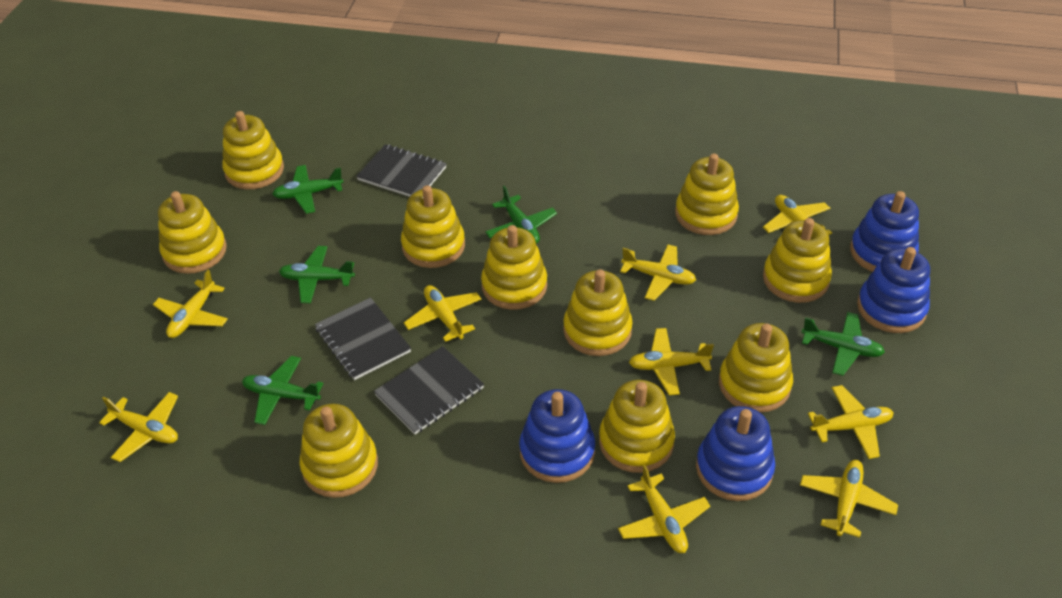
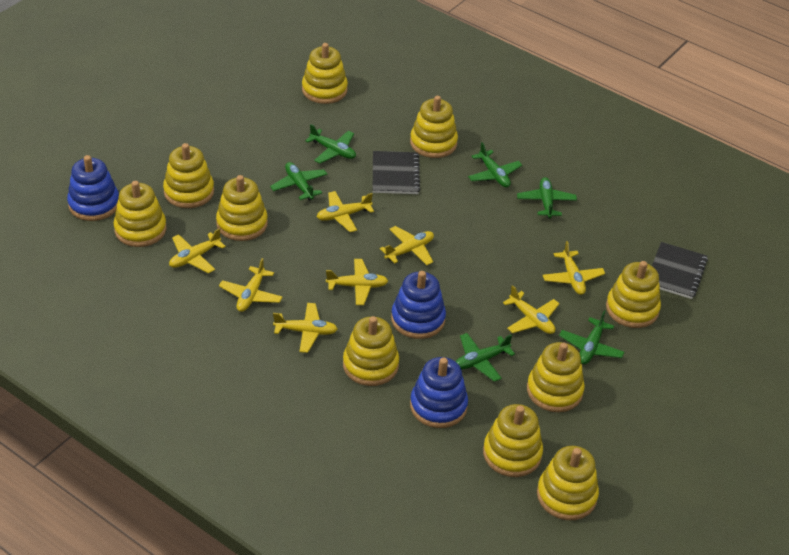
black notebook: [315,297,411,380] [356,144,447,197] [374,346,484,434] = 3 -> [373,151,420,194] [652,242,708,299] = 2
blue stacking toy: [519,389,595,483] [696,406,775,501] [850,191,919,272] [857,247,930,333] = 4 -> [67,155,119,221] [391,271,446,339] [410,357,468,428] = 3
green plane: [242,356,323,425] [273,165,344,214] [279,246,355,303] [485,186,557,244] [801,312,885,376] = 5 -> [270,162,327,201] [305,124,356,163] [455,333,515,382] [468,142,522,188] [517,177,577,219] [559,310,624,364] = 6
yellow plane: [99,392,178,462] [153,270,228,338] [404,285,481,342] [618,465,710,553] [620,245,696,301] [629,328,714,395] [763,195,832,235] [800,460,898,538] [808,385,894,459] = 9 -> [169,228,226,273] [219,258,282,312] [273,303,338,353] [317,191,374,232] [326,259,388,305] [380,226,434,265] [503,285,560,334] [543,241,605,295] = 8

